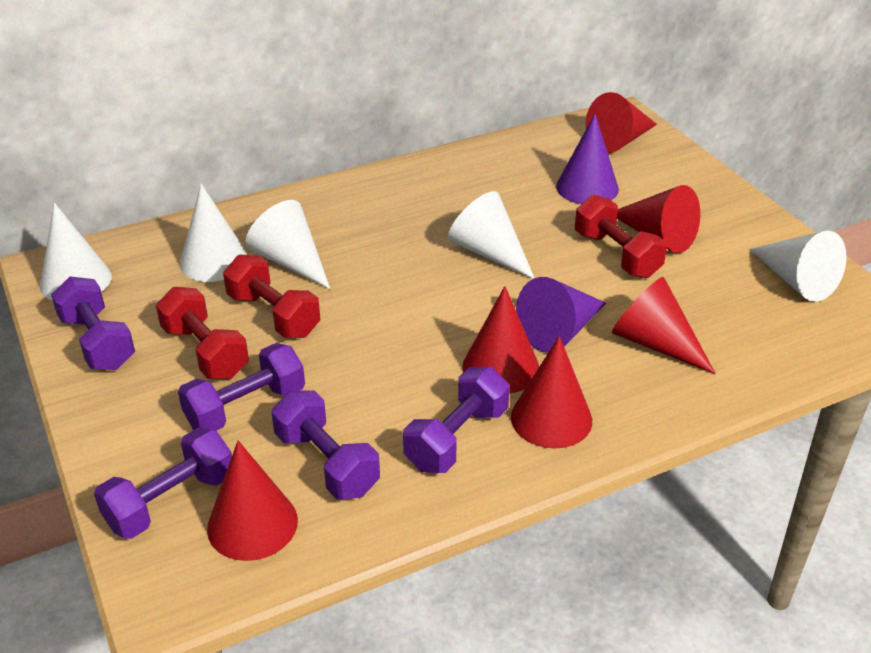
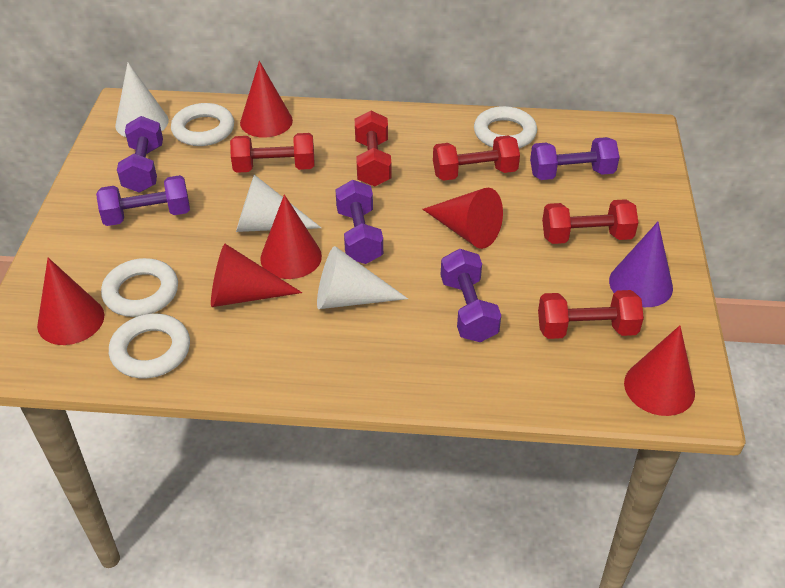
purple cone: [516,277,606,353] [556,114,619,204] = 2 -> [609,222,673,307] = 1
red dumbbell: [156,287,249,379] [223,255,320,338] [575,195,667,278] = 3 -> [230,133,315,173] [355,111,391,187] [433,136,520,181] [538,290,644,339] [542,199,638,244] = 5
white cone: [40,203,112,301] [180,184,248,282] [245,200,330,289] [448,191,534,279] [749,231,847,302] = 5 -> [115,62,169,137] [236,175,321,232] [317,246,408,309] = 3
white ring: none = 0 -> [101,258,178,317] [109,314,190,378] [171,103,234,146] [474,106,537,148] = 4

